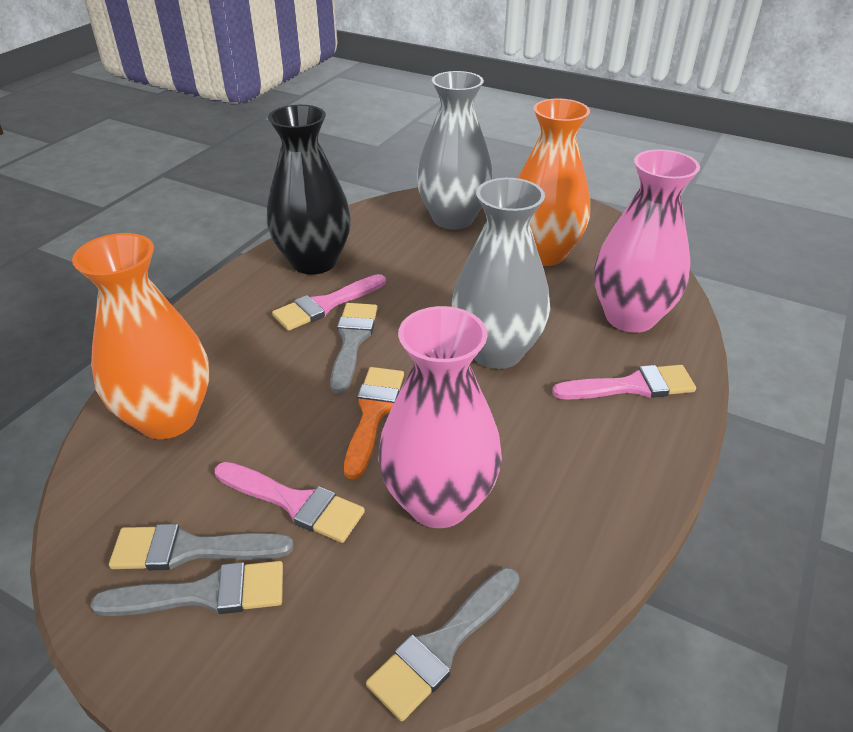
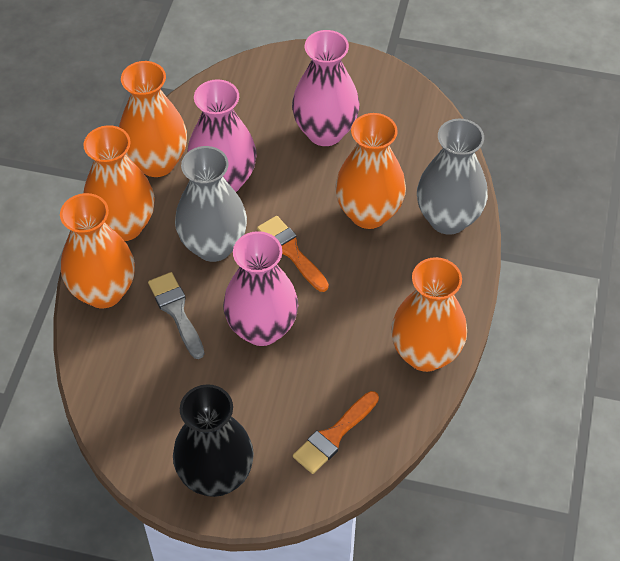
grey brush: [90,561,283,616] [109,524,294,570] [330,303,378,394] [366,568,520,722] = 4 -> [148,272,204,359] = 1
orange brush: [344,367,404,480] = 1 -> [257,216,329,292] [293,391,379,474] = 2
orange vase: [72,233,209,439] [518,99,590,266] = 2 -> [60,193,135,308] [83,125,155,241] [119,61,187,177] [335,113,406,229] [391,257,467,372] = 5
pink brush: [215,462,365,543] [272,274,386,331] [552,365,696,400] = 3 -> none = 0
pink vase: [378,306,502,528] [594,149,700,333] = 2 -> [187,79,257,192] [223,231,298,346] [292,30,360,146] = 3

